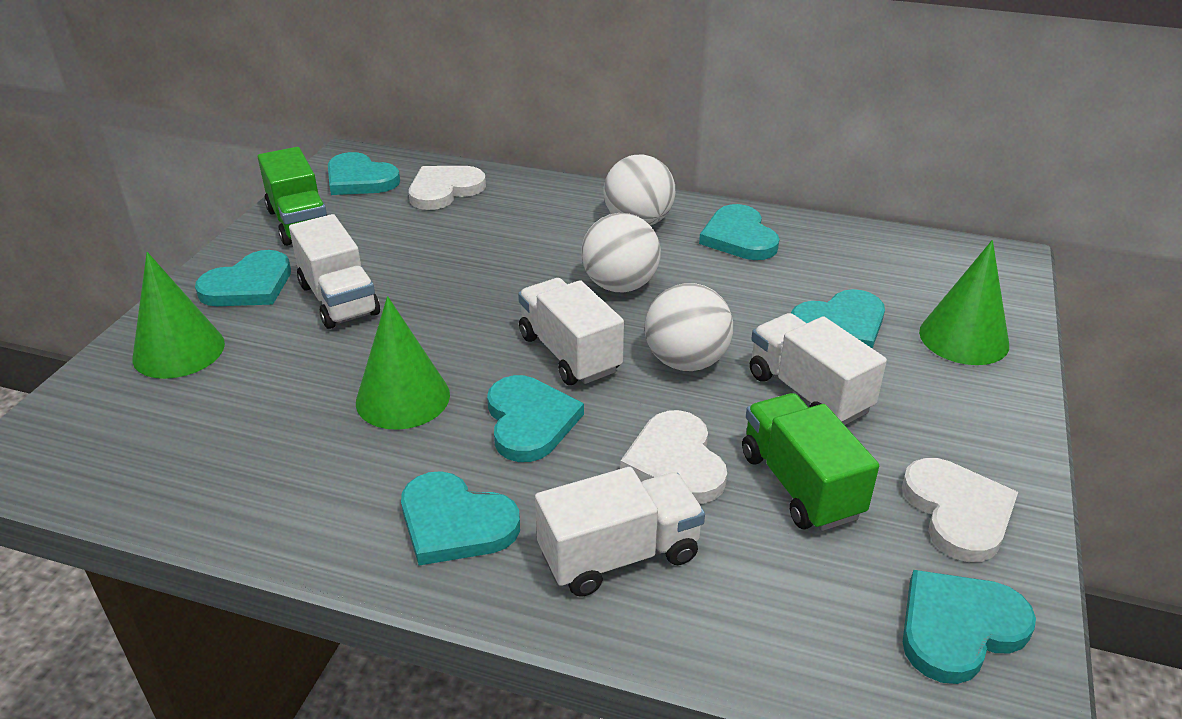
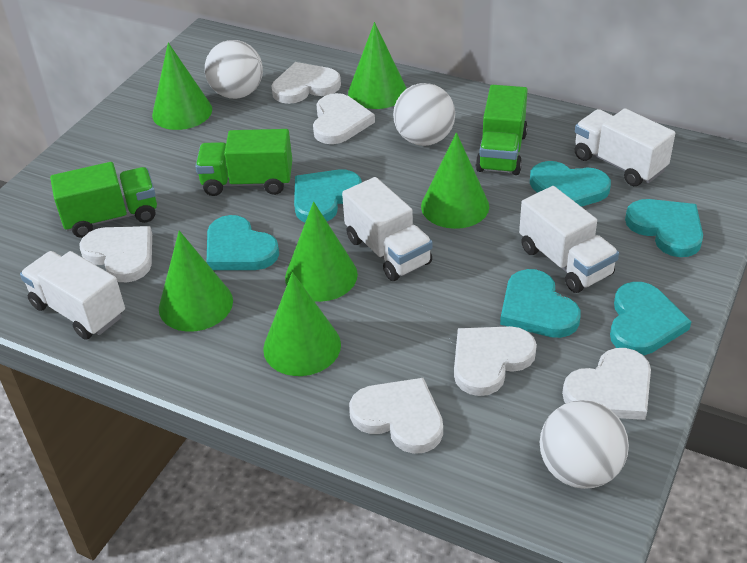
green cone: [132,252,225,379] [356,296,450,430] [919,240,1009,365] = 3 -> [152,43,212,130] [159,231,233,332] [263,272,341,376] [285,202,358,302] [348,22,407,109] [421,133,489,229] = 6
green truck: [258,147,327,246] [742,393,879,531] = 2 -> [50,162,157,238] [195,129,292,196] [476,85,528,175] = 3
turquoise heart: [195,250,291,306] [328,152,400,195] [401,471,520,565] [487,375,584,462] [699,204,779,260] [791,289,885,349] [903,570,1036,684] = 7 -> [207,215,279,270] [294,169,362,222] [500,269,581,338] [530,161,611,207] [610,282,692,355] [625,199,703,257] = 6
white heart: [409,166,486,210] [620,410,727,504] [902,458,1018,562] = 3 -> [79,226,152,282] [271,62,341,104] [313,93,375,144] [349,378,443,454] [454,326,537,396] [562,348,651,420] = 6

